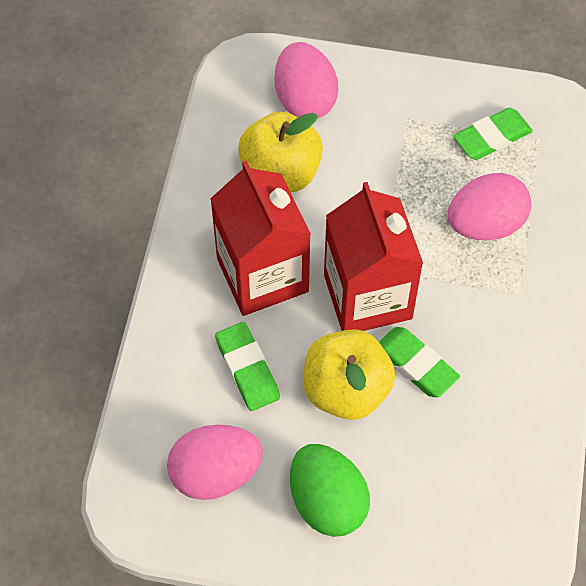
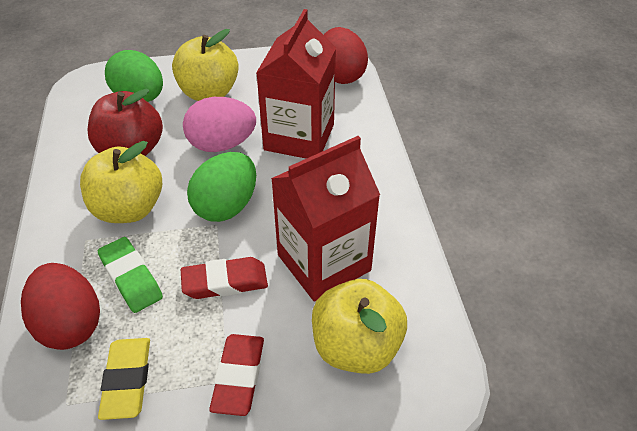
green egg: [290,444,370,537] = 1 -> [105,50,163,102] [187,152,256,222] = 2
green eraser: [215,322,280,411] [379,327,460,398] [453,108,533,160] = 3 -> [98,237,163,313] = 1
pink egg: [167,425,263,500] [275,42,338,119] [448,173,531,240] = 3 -> [183,97,256,152] = 1
red apple: none = 0 -> [87,88,163,156] = 1
red egg: none = 0 -> [21,263,100,350] [324,27,368,84] = 2
red eraser: none = 0 -> [181,257,268,299] [209,334,264,416] = 2
yellow apple: [238,111,323,192] [303,329,395,420] = 2 -> [80,141,162,223] [172,29,239,101] [312,279,407,374] = 3
yellow eraser: none = 0 -> [98,338,150,420] = 1

